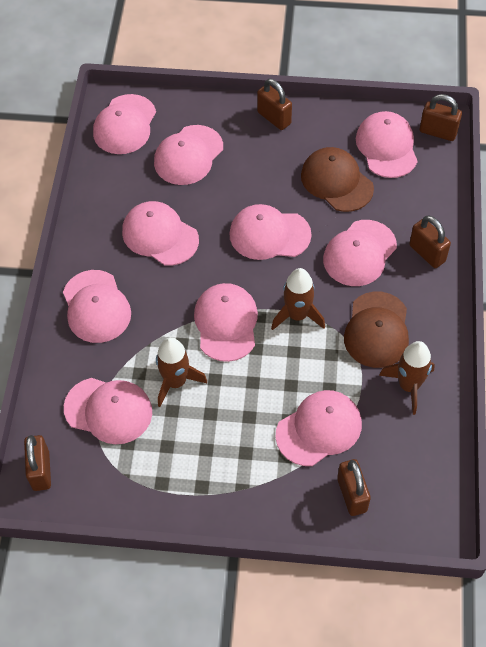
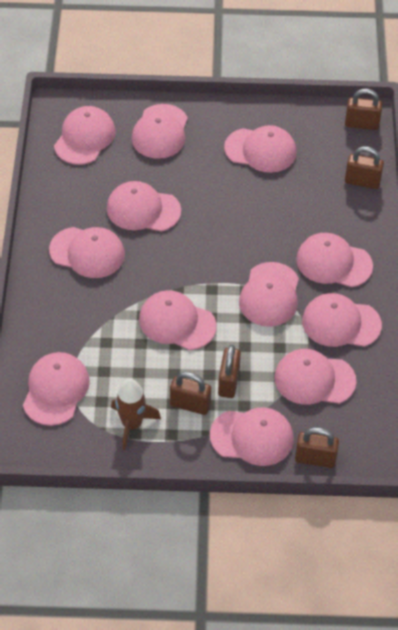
brown cap: [301,147,374,212] [344,292,409,368] = 2 -> none = 0
brown rocket: [156,337,207,407] [271,268,325,330] [379,341,435,415] = 3 -> [111,379,161,450] = 1
pink cap: [63,270,131,343] [64,378,152,444] [93,94,156,154] [122,201,199,266] [154,125,223,185] [194,283,258,362] [229,204,312,260] [275,390,362,466] [323,220,397,286] [356,111,418,178] = 10 -> [23,352,90,426] [49,227,125,278] [54,106,116,165] [107,181,181,232] [132,104,188,159] [139,290,216,350] [210,407,294,466] [224,125,297,173] [239,262,299,327] [274,349,356,405] [296,233,373,287] [302,293,382,347] = 12

